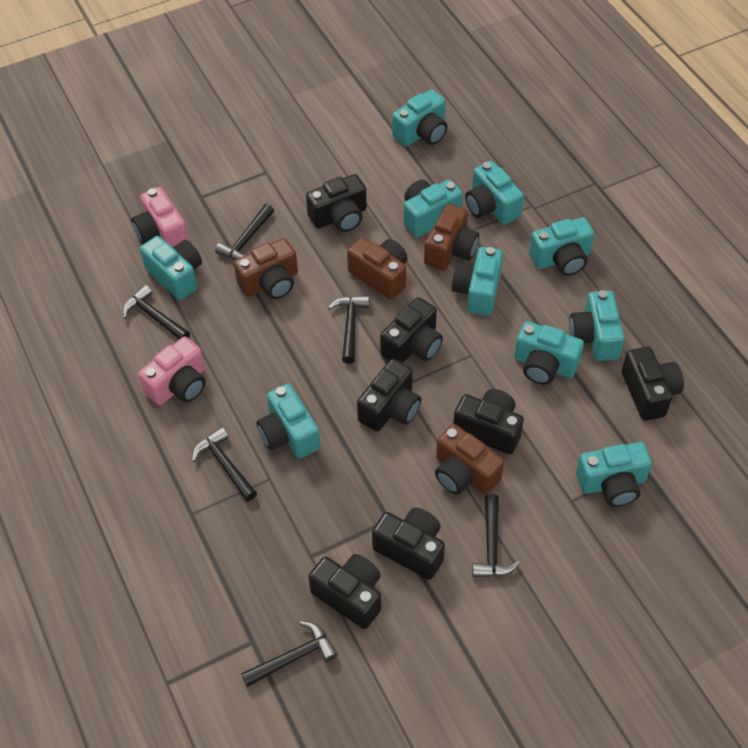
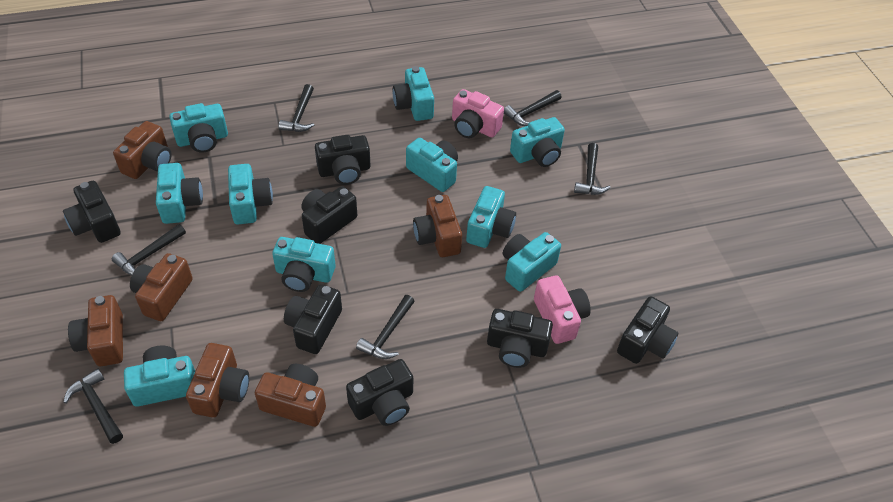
brown camera: [234,238,298,299] [347,237,408,300] [424,204,479,271] [435,424,504,495] = 4 -> [68,295,123,366] [113,121,171,179] [130,253,193,321] [186,343,249,418] [255,364,326,427] [413,195,462,257] = 6

